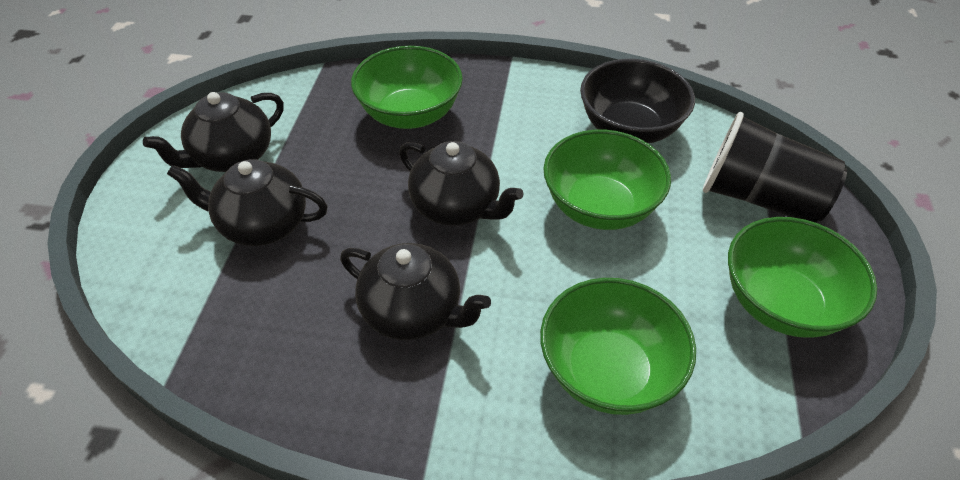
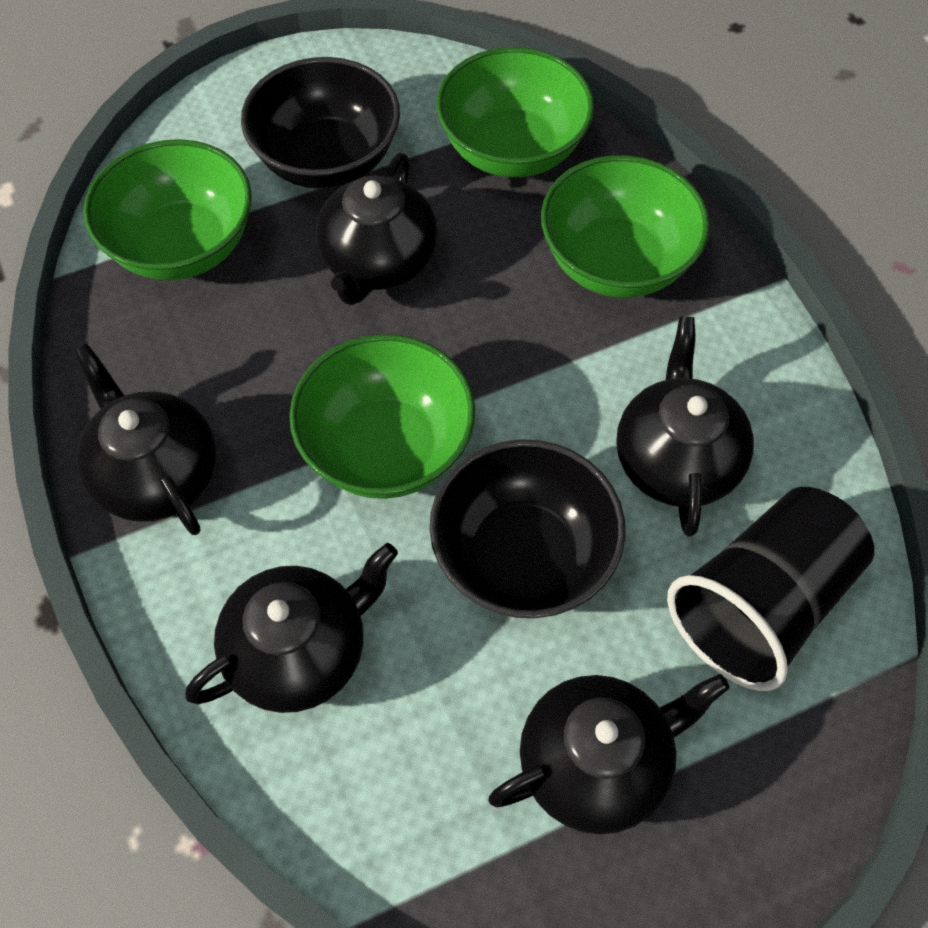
black bowl: [580,59,695,143] = 1 -> [241,57,400,189] [429,439,626,618] = 2
black teapot: [143,92,284,172] [167,159,328,246] [340,243,491,340] [399,141,524,226] = 4 -> [74,344,217,535] [185,543,398,713] [316,153,438,305] [488,674,730,835] [616,317,754,536] = 5

